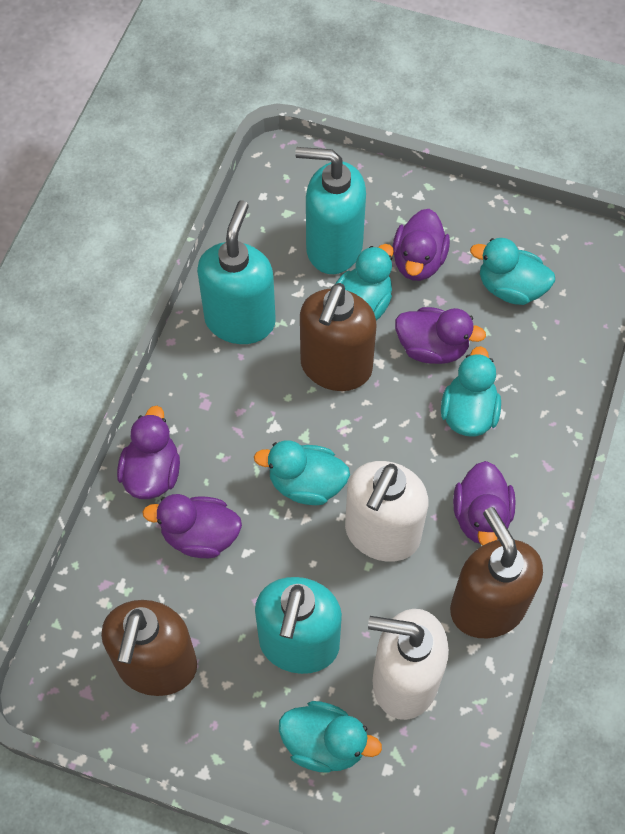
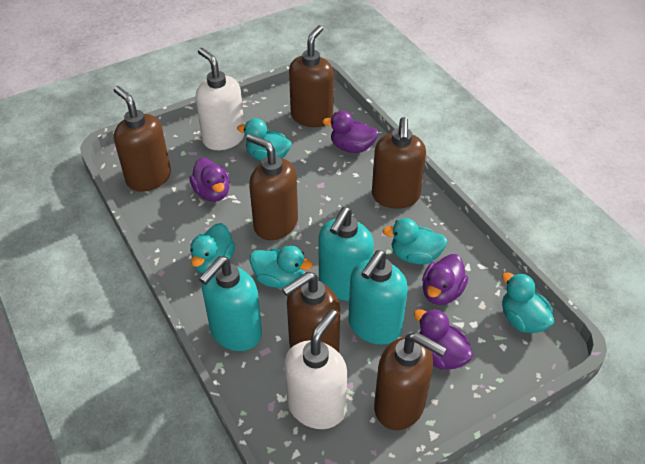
brown soap dispenser: [101,600,197,696] [300,283,377,391] [450,507,543,638] = 3 -> [114,86,171,192] [246,134,298,240] [282,272,340,352] [289,25,334,127] [372,117,426,209] [374,332,446,430] = 6
purple duck: [117,406,180,499] [142,494,242,558] [392,209,450,281] [395,307,486,364] [453,461,516,546] = 5 -> [189,158,230,202] [322,110,379,153] [414,309,473,370] [422,254,468,305] = 4

